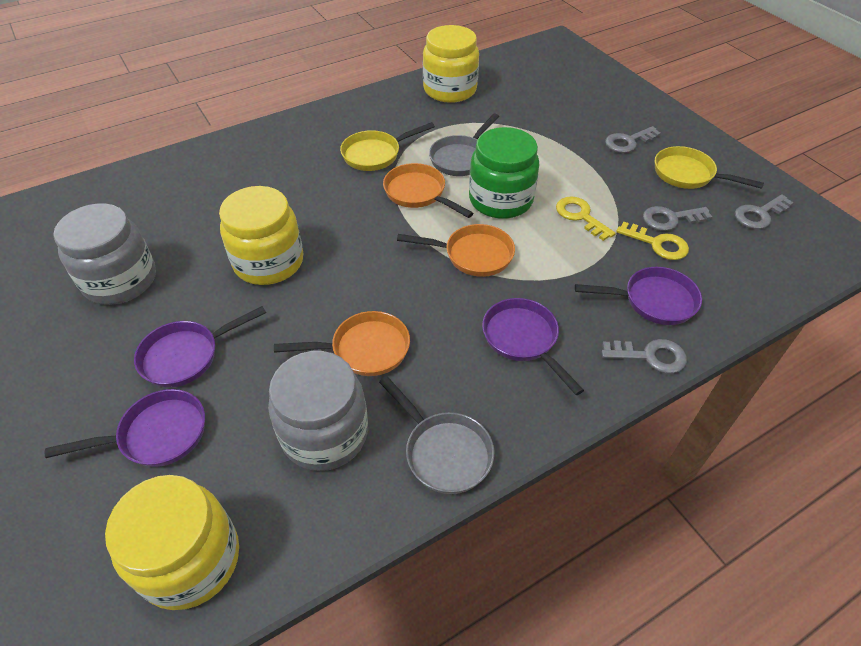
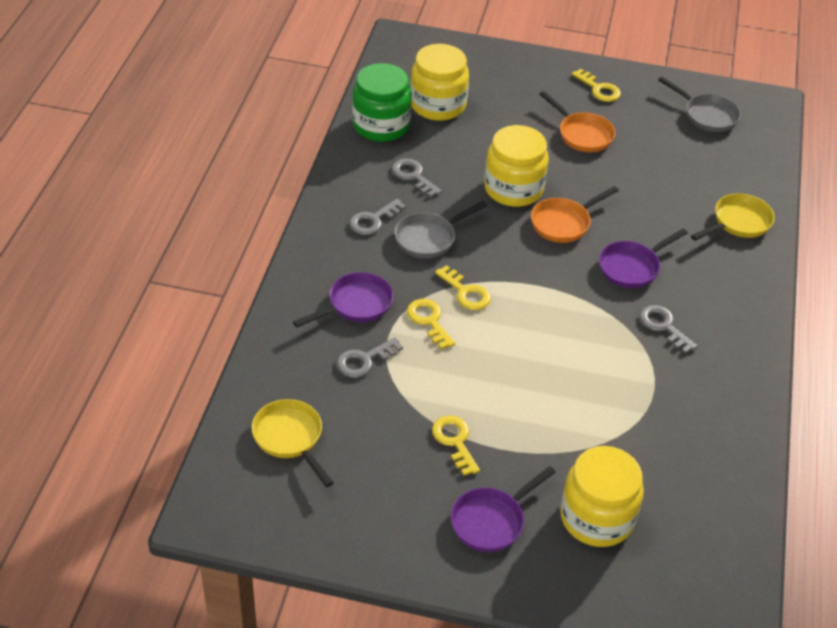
grey jar: [53,203,156,305] [268,351,368,471] = 2 -> none = 0
orange pan: [274,311,410,376] [383,163,473,218] [397,224,515,277] = 3 -> [531,186,619,243] [539,91,616,152] = 2
purple pan: [45,389,205,467] [134,306,266,388] [482,298,584,395] [575,267,702,325] = 4 -> [293,272,393,327] [451,466,556,553] [599,228,688,289] = 3
yellow key: [556,196,616,241] [616,221,689,260] = 2 -> [407,299,455,349] [432,415,480,476] [435,265,491,310] [572,69,621,102] = 4

